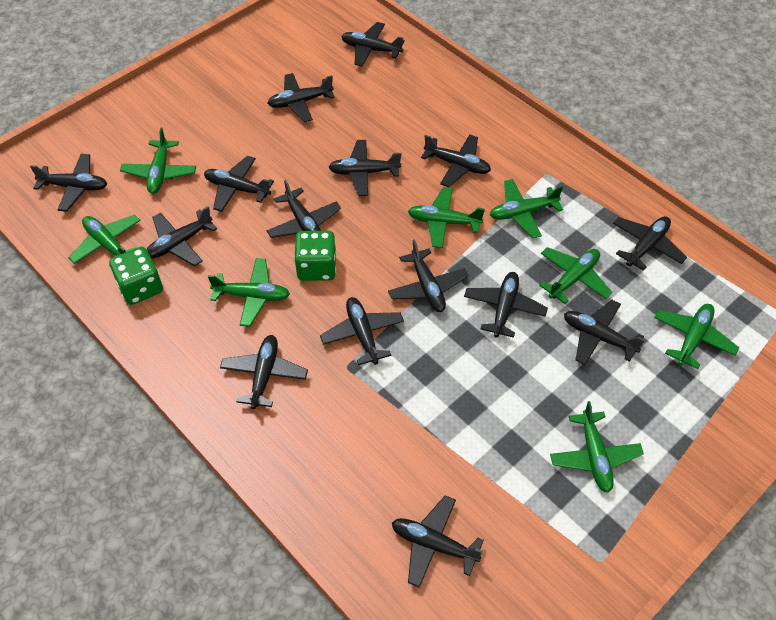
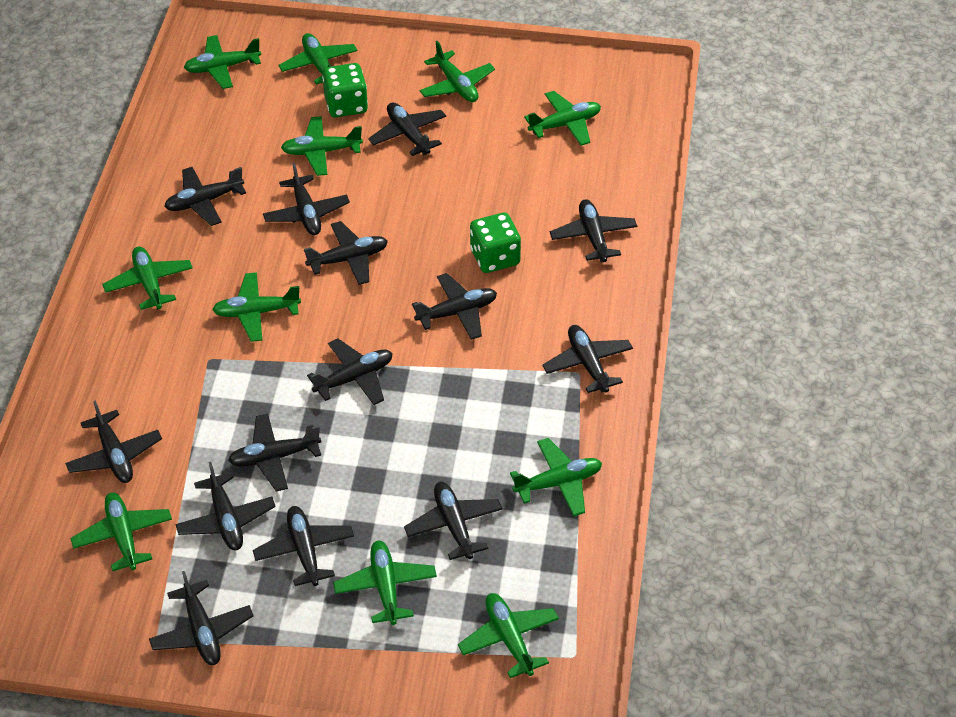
black plane: [30,154,107,212] [146,206,217,266] [204,156,274,212] [220,335,308,409] [266,180,341,238] [267,73,335,122] [320,297,404,365] [328,140,402,196] [341,22,405,67] [388,239,468,312] [392,496,484,588] [421,134,491,187] [464,272,548,338] [564,300,645,365] [613,216,687,271] = 15 -> [65,400,162,483] [149,571,254,665] [164,167,246,226] [175,462,276,550] [228,414,321,491] [253,506,354,586] [263,163,350,235] [304,221,388,285] [307,339,392,405] [368,102,446,156] [404,482,503,560] [412,273,497,340] [542,325,633,393] [550,199,637,262] = 14
green plane: [68,214,141,264] [120,128,196,194] [208,258,290,327] [408,187,485,248] [490,179,563,238] [539,247,612,304] [550,401,644,493] [654,304,739,369] = 8 -> [70,492,172,571] [102,246,193,310] [184,35,261,89] [212,272,301,342] [278,33,358,85] [281,116,363,176] [333,541,437,625] [419,41,495,102] [458,593,559,678] [510,438,602,516] [524,91,601,146] = 11

